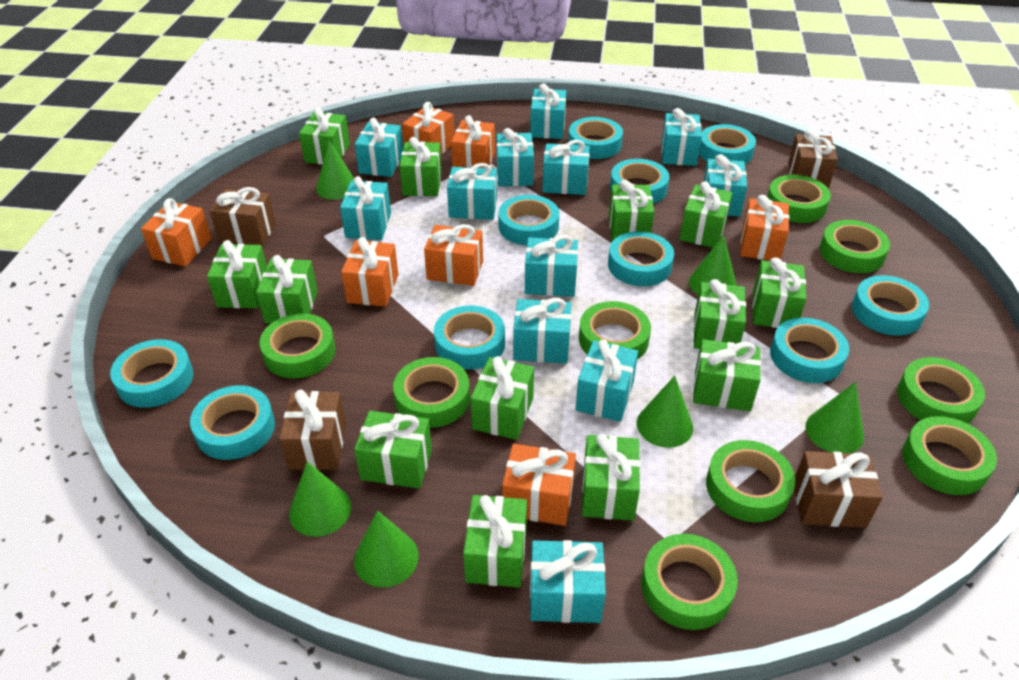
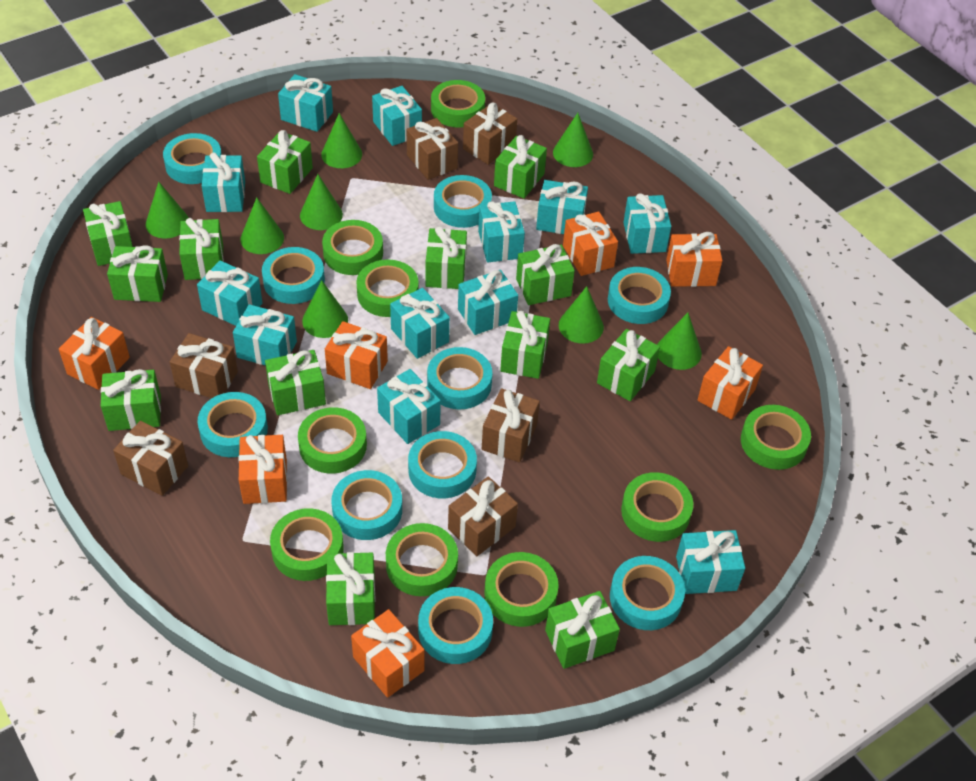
brown gift: [210,187,276,246] [279,389,346,470] [788,129,838,189] [794,451,883,528] = 4 -> [113,421,188,496] [170,333,238,398] [407,118,458,180] [448,476,518,556] [463,103,517,165] [482,388,540,462] = 6
green cone: [289,461,351,537] [316,140,354,200] [354,510,419,587] [637,376,693,448] [689,235,737,294] [805,382,864,453] = 6 -> [146,182,189,238] [240,197,284,254] [300,174,343,230] [302,280,348,338] [321,113,362,168] [553,113,593,167] [559,286,604,344] [657,313,702,370] = 8

